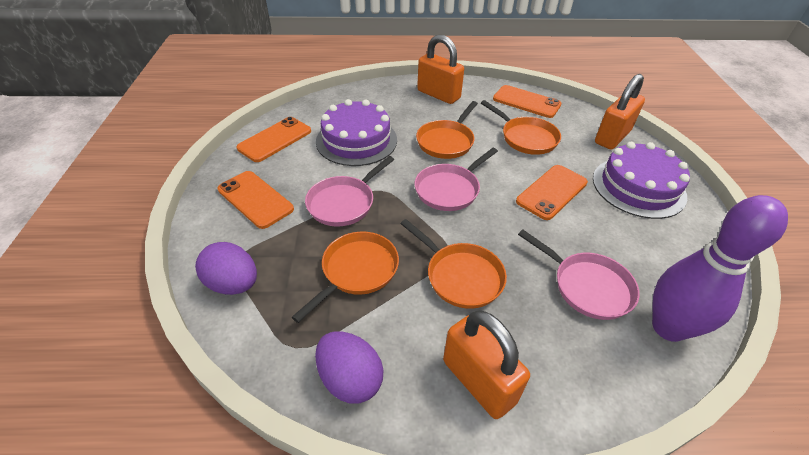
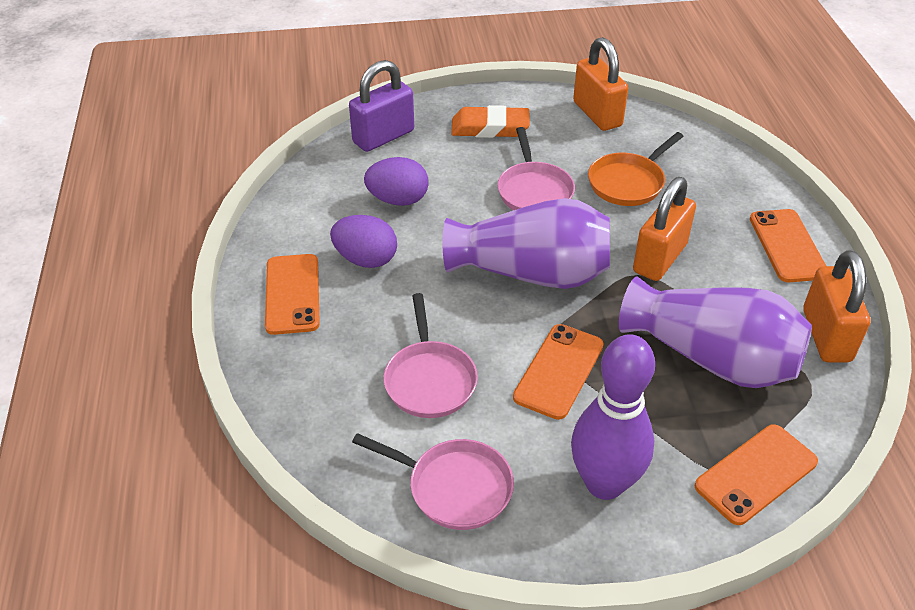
orange eraser: none = 0 -> [451,105,530,138] = 1
orange pan: [292,232,399,323] [400,219,507,309] [416,101,478,159] [481,100,561,155] = 4 -> [588,132,684,206] = 1
purple cake: [316,99,397,166] [593,142,690,219] = 2 -> none = 0
purple padlock: none = 0 -> [349,60,414,152] = 1
purple vase: none = 0 -> [443,198,610,289] [619,276,812,388] = 2

